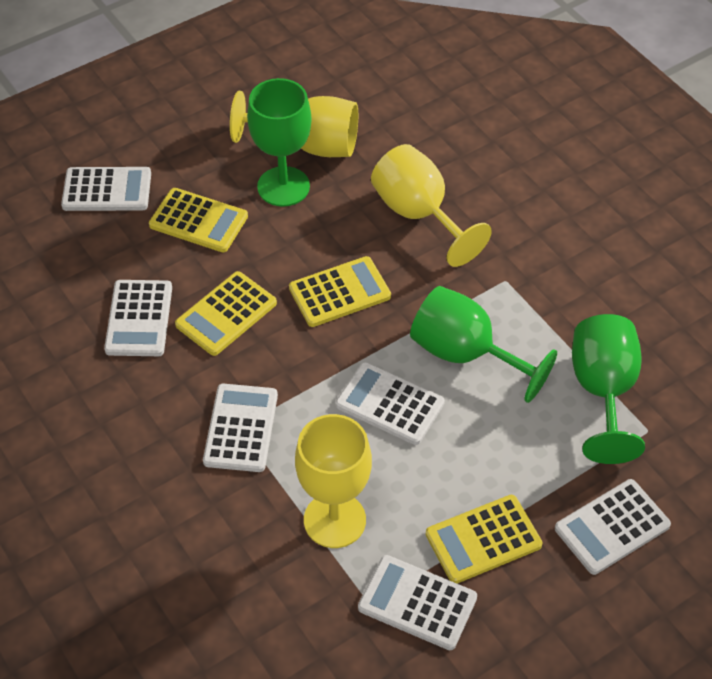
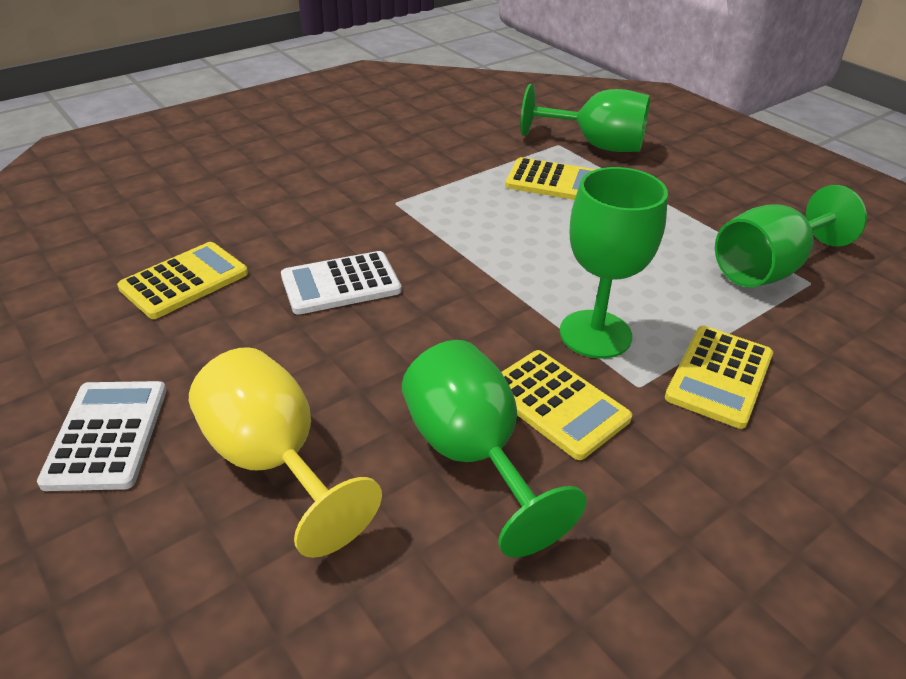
green goblet: [247,78,312,207] [410,286,557,403] [572,314,645,464] = 3 -> [402,340,587,557] [521,84,650,152] [560,167,668,359] [715,185,867,287] = 4
white calculator: [61,167,151,211] [104,280,172,356] [203,384,278,472] [336,362,445,445] [358,555,477,650] [555,479,671,575] = 6 -> [37,381,166,491] [281,251,402,315] = 2
yellow goblet: [230,91,358,157] [295,414,372,548] [371,144,492,267] = 3 -> [189,347,382,558] = 1

